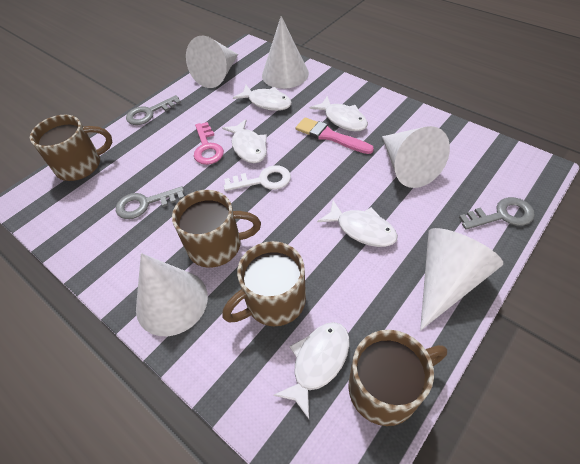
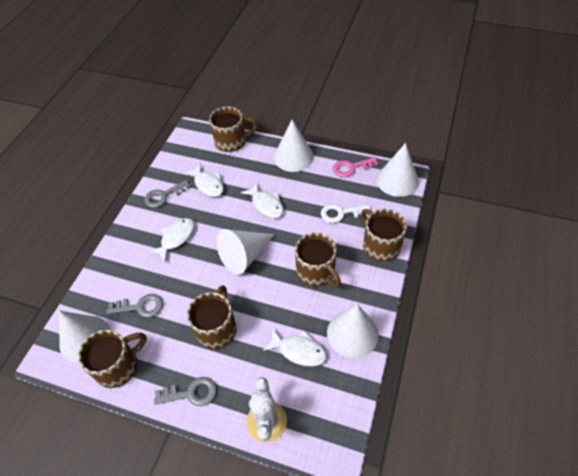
brown mug: [30,115,112,181] [172,190,261,268] [222,241,306,326] [348,330,447,426] = 4 -> [78,330,147,388] [187,285,237,349] [209,106,258,152] [295,233,341,288] [361,209,407,262] = 5
pink brush: [296,117,374,154] = 1 -> none = 0
white cactus: none = 0 -> [247,377,287,442] = 1
white fish: [222,119,267,163] [233,85,292,111] [273,322,350,419] [310,96,368,131] [317,201,398,247] = 5 -> [148,218,194,262] [184,163,224,197] [241,182,284,218] [263,328,327,366] = 4

